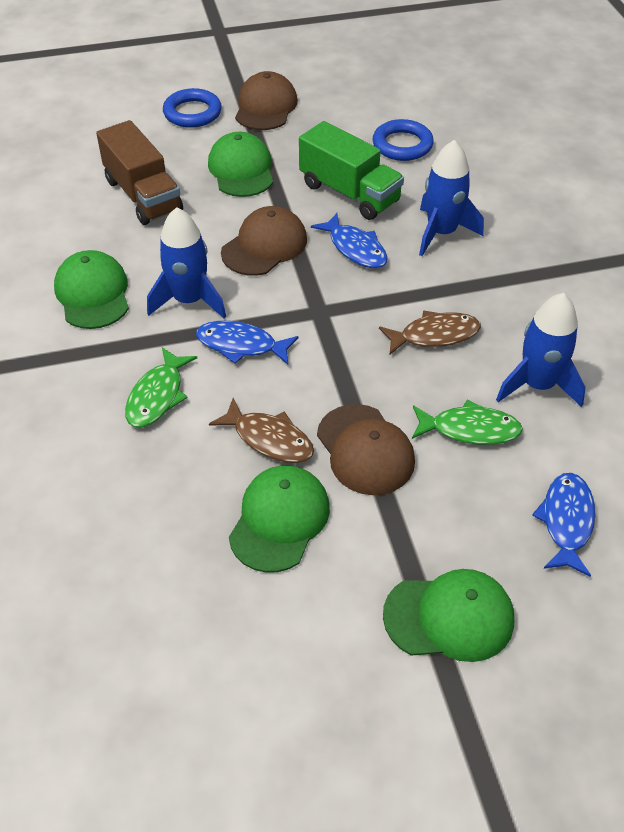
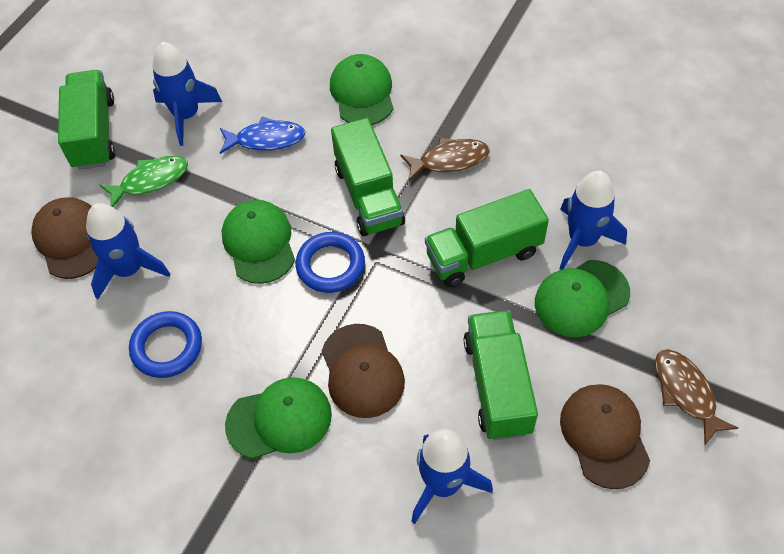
blue fish: [196,321,299,365] [311,213,388,268] [532,473,595,577] = 3 -> [220,116,305,154] = 1
blue rocket: [147,207,226,319] [419,140,484,256] [496,293,586,407] = 3 -> [86,203,171,299] [152,42,222,146] [411,429,493,524] [559,171,627,270] = 4
brown truck: [96,120,183,225] = 1 -> none = 0
green fish: [125,347,197,427] [412,400,523,445] = 2 -> [100,156,188,207] = 1
green truck: [299,121,404,220] = 1 -> [58,70,115,170] [331,118,405,236] [425,189,549,287] [464,310,538,440] = 4

